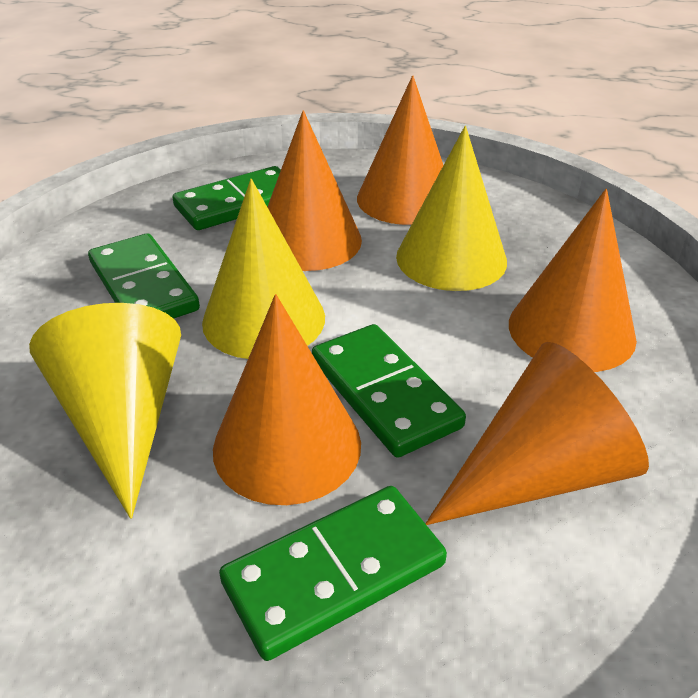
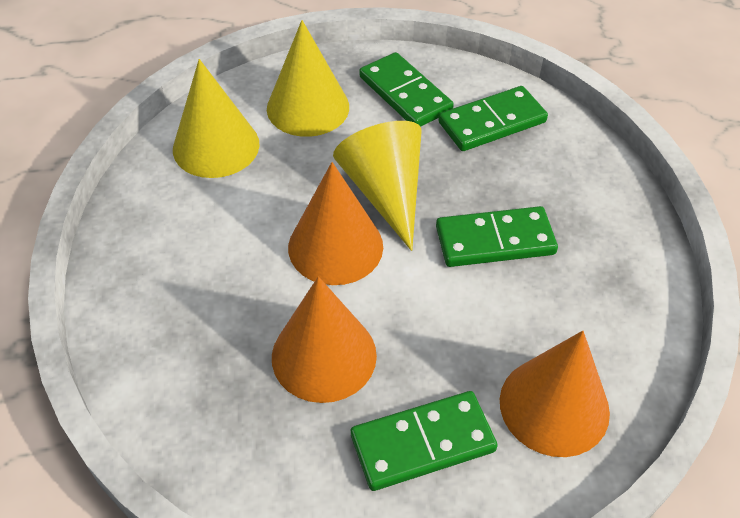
orange cone: [213,294,361,505] [268,111,362,271] [357,76,443,225] [425,342,649,525] [509,189,637,372] = 5 -> [272,277,377,403] [288,162,383,285] [500,331,610,457] = 3

